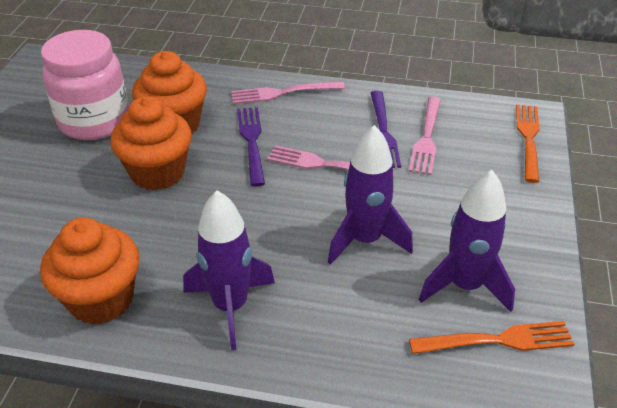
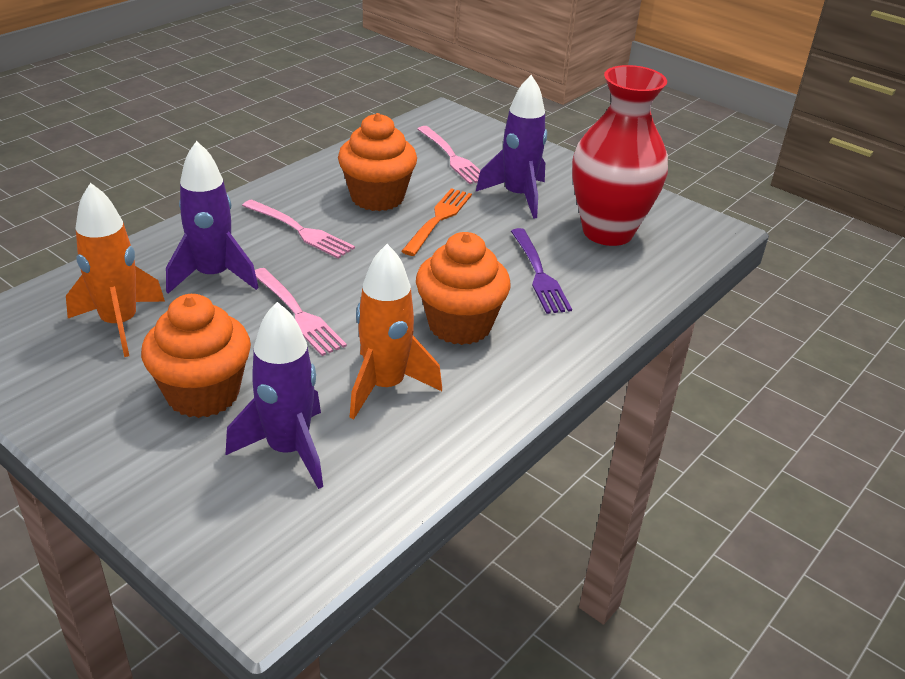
orange fork: [409,321,575,354] [516,104,540,183] = 2 -> [402,188,472,256] = 1
orange rocket: none = 0 -> [66,183,165,357] [349,244,442,420] = 2
pink jar: [41,30,129,140] = 1 -> none = 0
purple fork: [237,107,265,187] [371,91,401,168] = 2 -> [511,228,572,314] = 1
red vase: none = 0 -> [572,65,668,246] = 1

